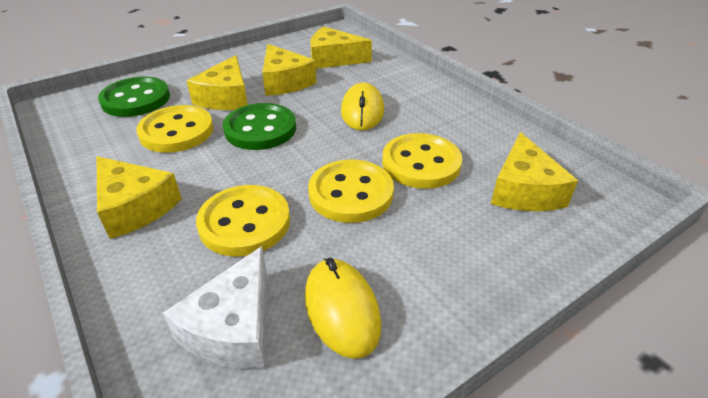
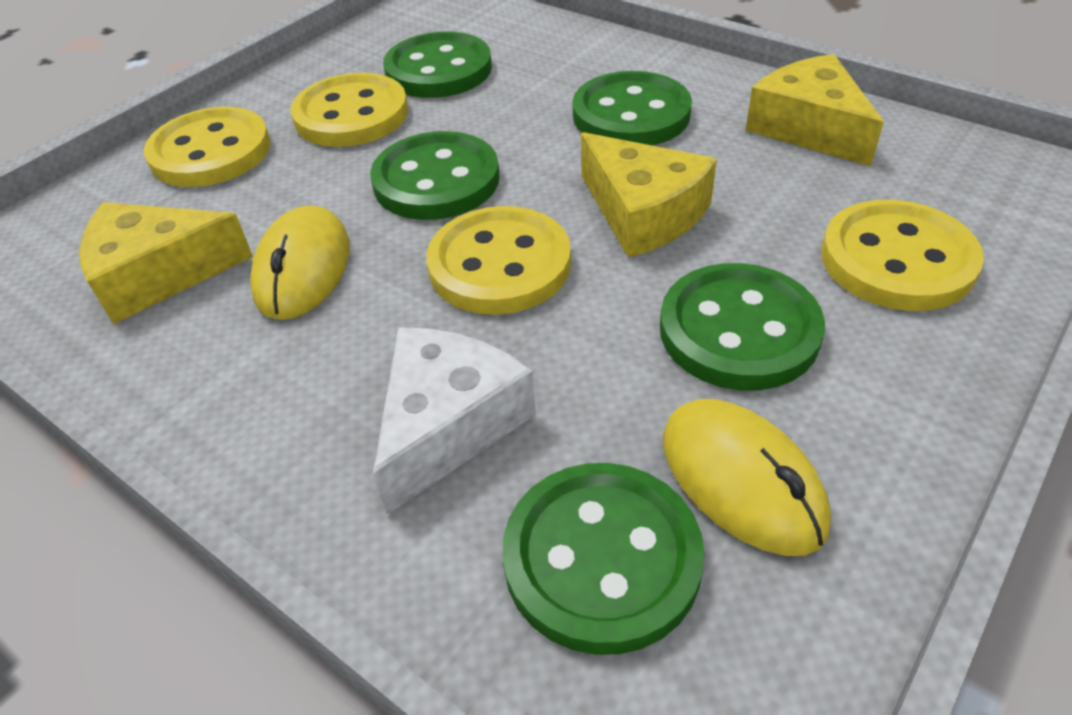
green button: [98,77,170,117] [223,103,296,150] = 2 -> [370,131,500,220] [383,32,492,98] [502,463,705,655] [573,71,692,145] [660,263,825,390] = 5
yellow cheese: [97,156,182,239] [187,55,248,110] [262,44,317,96] [310,26,372,69] [491,132,578,211] = 5 -> [79,202,253,324] [581,132,717,258] [745,54,884,166] = 3

